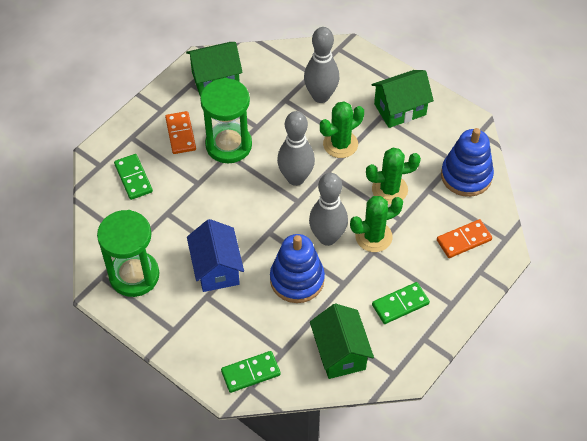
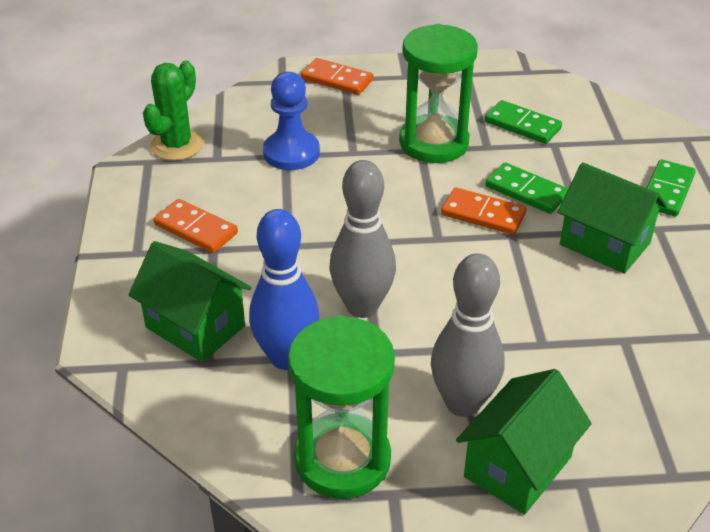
blue bowling pin: none = 0 -> [249,209,319,370] = 1
blue house: [187,219,244,292] = 1 -> none = 0
blue pawn: none = 0 -> [263,72,320,170] = 1
blue stacking toy: [270,234,325,303] [441,128,494,197] = 2 -> none = 0
green cactus: [320,101,364,158] [350,196,403,252] [366,148,421,204] = 3 -> [143,61,203,161] = 1
grey bowling pin: [277,111,315,186] [304,27,340,103] [309,173,348,246] = 3 -> [329,160,396,318] [431,253,505,417] = 2
orange domino: [165,111,196,154] [437,219,492,258] = 2 -> [154,199,238,253] [301,58,373,95] [441,187,526,235] = 3

